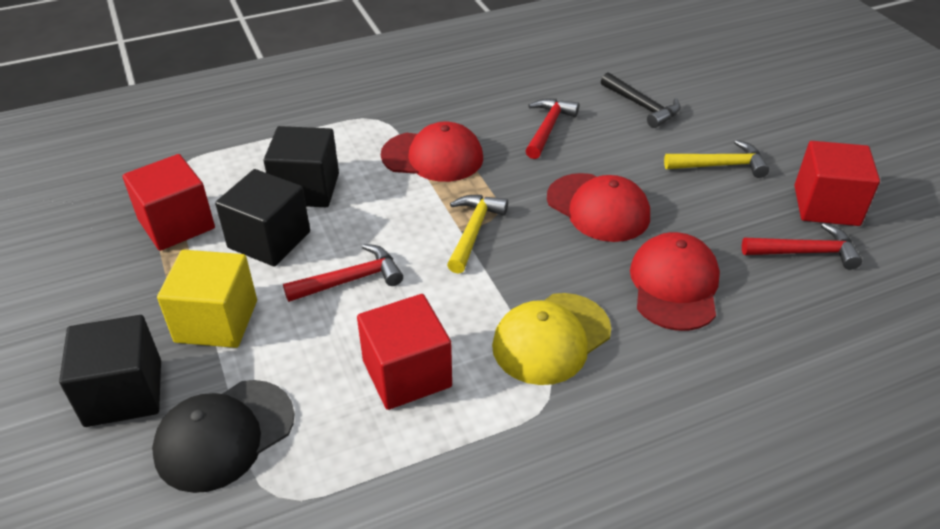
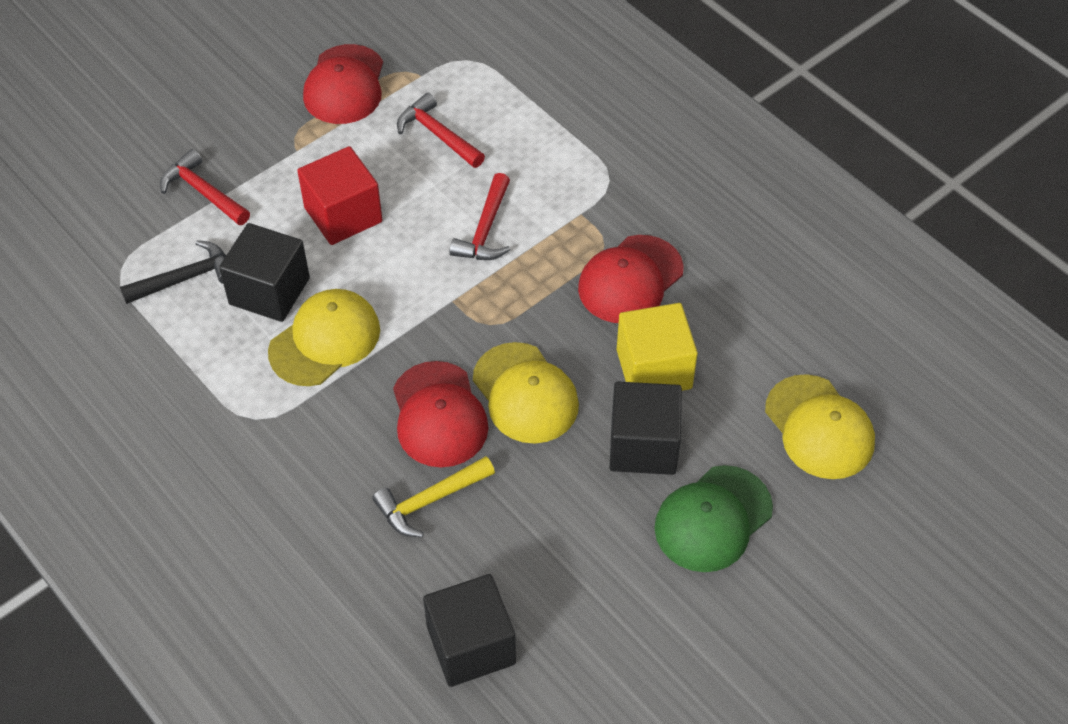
black cap: [152,380,295,493] = 1 -> none = 0
green cap: none = 0 -> [654,465,773,572] = 1
red cube: [122,154,215,251] [357,294,452,410] [794,141,880,226] = 3 -> [297,146,382,245] = 1
yellow cap: [492,293,611,385] = 1 -> [268,289,380,386] [473,342,579,444] [765,374,875,479] = 3
yellow hammer: [447,195,508,274] [664,140,769,178] = 2 -> [372,456,495,537] = 1

